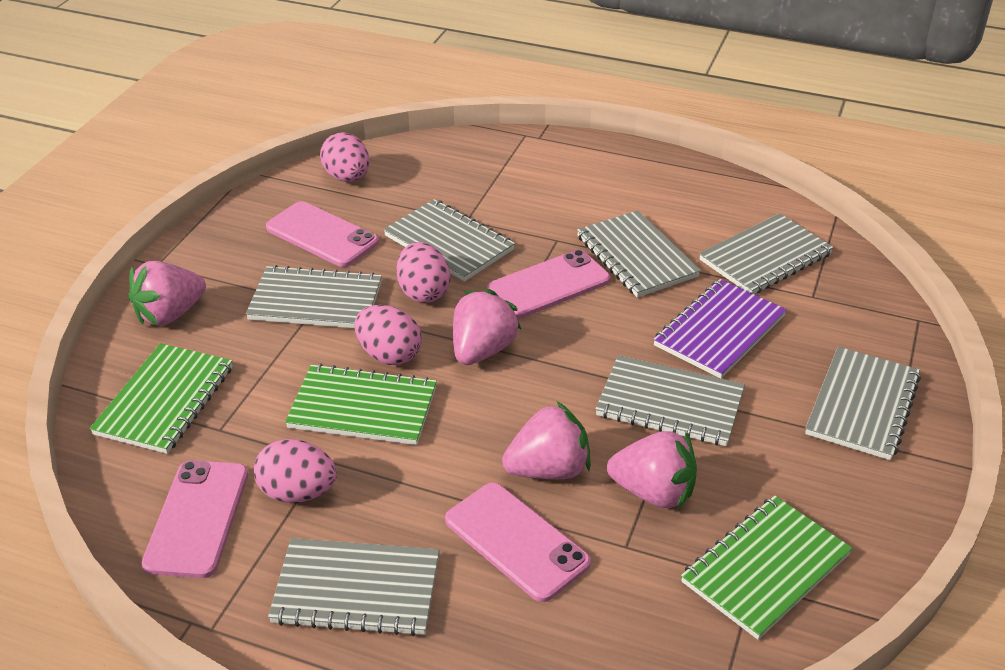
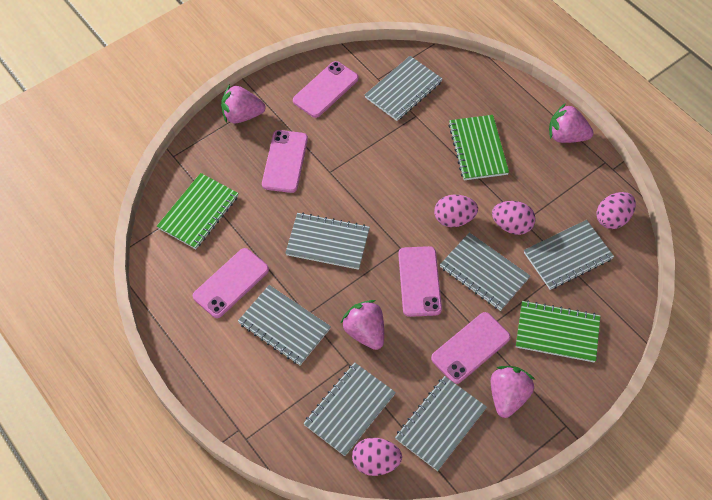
pink phone: [142,460,248,578] [266,201,379,267] [445,483,591,602] [487,249,610,319] = 4 -> [193,248,269,318] [262,130,308,193] [293,61,359,118] [398,246,442,317] [431,312,511,384] = 5
purple notebook: [653,279,787,379] = 1 -> none = 0

